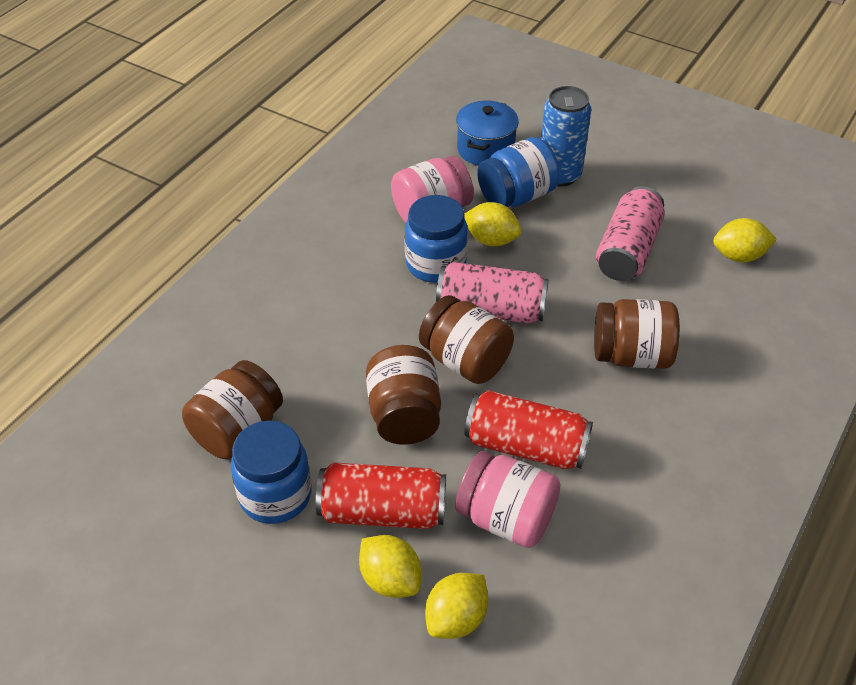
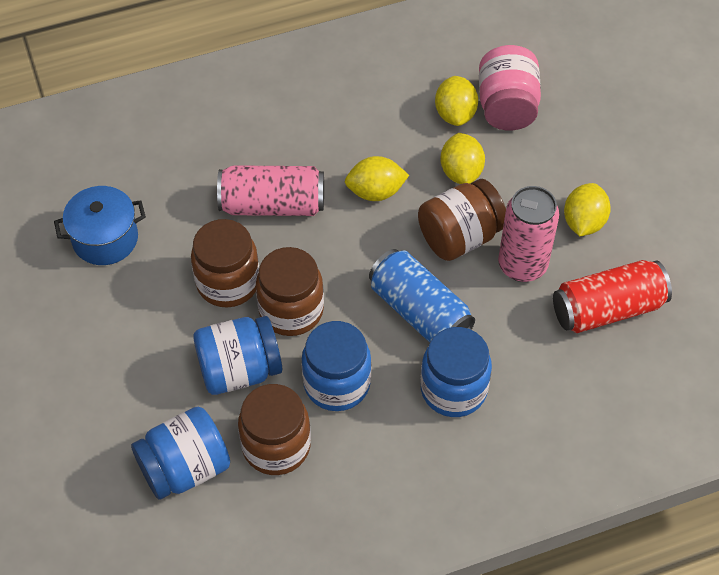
blue jar: [231,421,312,524] [405,195,468,283] [477,137,560,207] = 3 -> [131,407,230,500] [194,316,282,395] [302,321,371,411] [420,327,492,417] = 4
pink jar: [391,156,474,223] [455,451,560,548] = 2 -> [479,45,541,130] = 1
red can: [316,462,446,529] [465,390,593,469] = 2 -> [553,260,672,333] = 1

